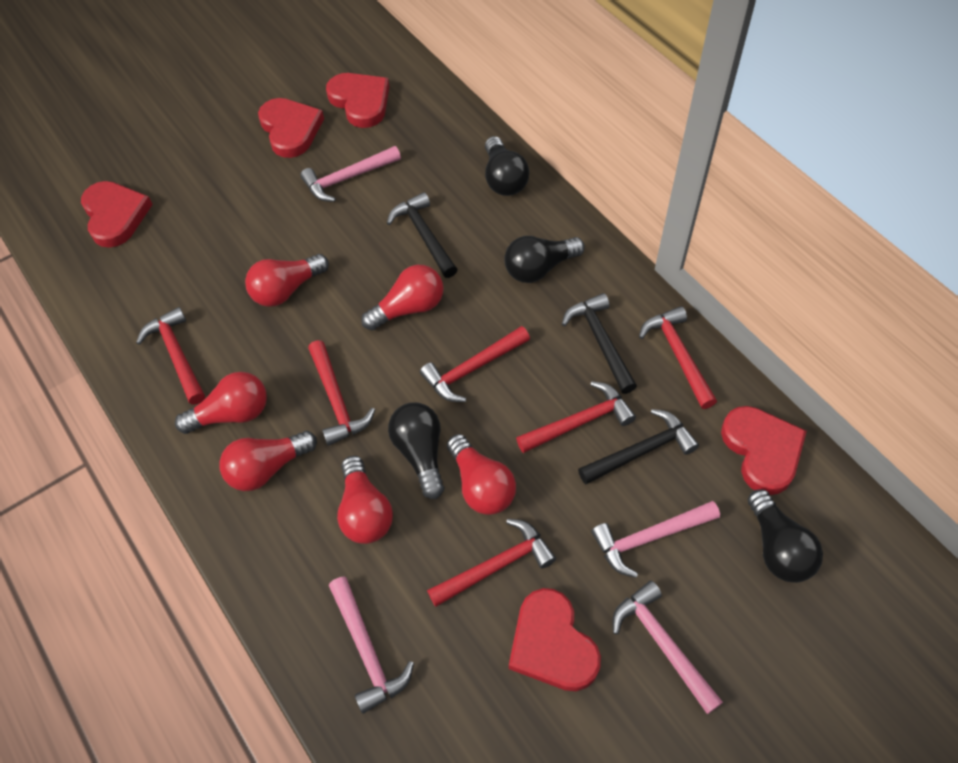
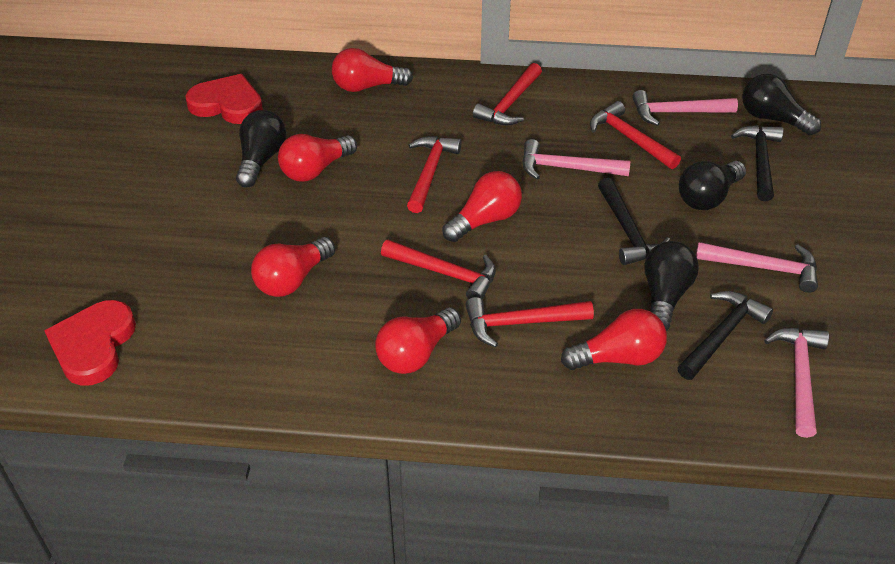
red hammer: [136,307,205,405] [308,340,375,446] [420,326,530,402] [427,519,556,607] [516,381,636,453] [639,306,717,409] = 6 -> [381,240,496,300] [407,136,462,213] [465,297,594,347] [473,63,542,126] [590,101,681,169] = 5
red heart: [81,181,153,248] [258,98,324,158] [326,73,389,128] [509,588,601,691] [721,406,807,495] = 5 -> [44,300,136,386] [185,74,263,124] = 2

